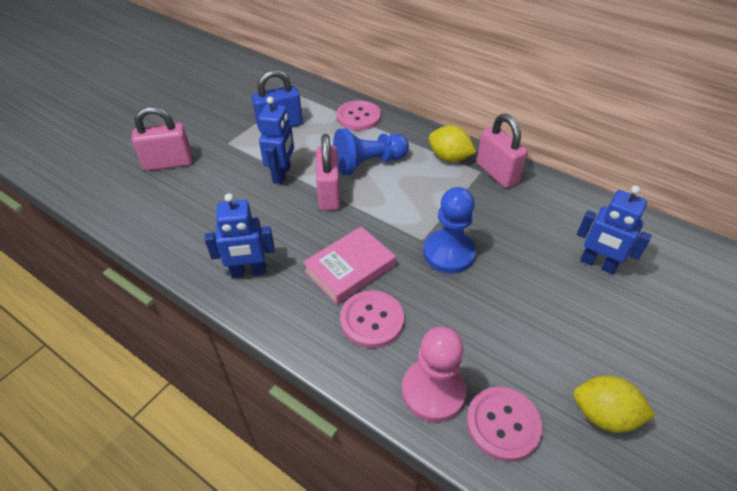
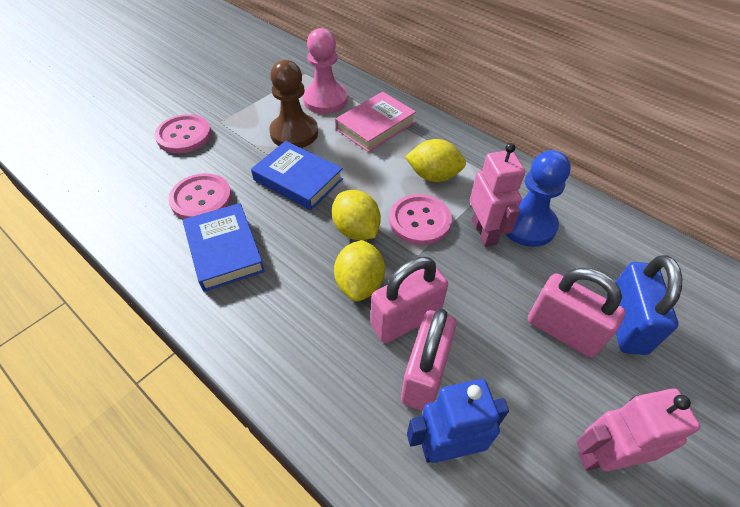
blue book: none = 0 -> [183,203,265,292] [251,141,343,210] = 2
blue pawn: [333,128,409,175] [423,187,476,273] = 2 -> [505,150,571,247] = 1
blue robot: [205,193,275,278] [258,97,294,184] [577,186,652,274] = 3 -> [407,379,509,463] = 1
brown pawn: none = 0 -> [269,60,318,148] = 1
pink robot: none = 0 -> [470,143,525,247] [576,388,701,471] = 2
yellow lemon: [429,126,476,162] [574,376,655,433] = 2 -> [332,190,381,240] [334,240,385,301] [405,139,466,182] = 3

